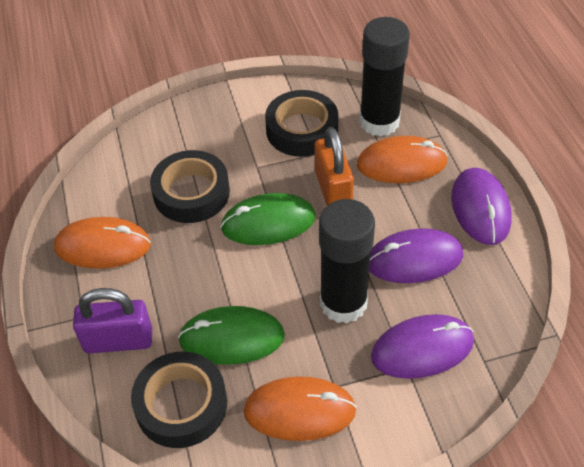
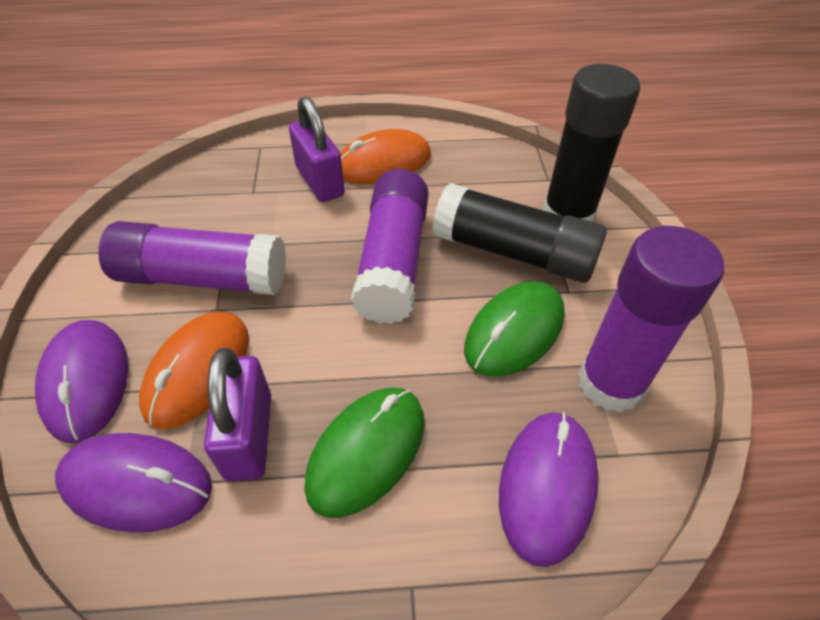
black tape: [131,352,227,448] [150,150,230,223] [265,90,339,157] = 3 -> none = 0
orange mouse: [54,217,151,269] [243,376,357,441] [357,136,448,183] = 3 -> [139,312,249,430] [340,129,431,184] = 2
orange padlock: [315,127,354,206] = 1 -> none = 0
purple glue stick: none = 0 -> [98,221,286,295] [351,169,428,324] [578,226,724,413] = 3
purple padlock: [73,288,152,354] = 1 -> [204,348,271,481] [289,96,345,202] = 2

